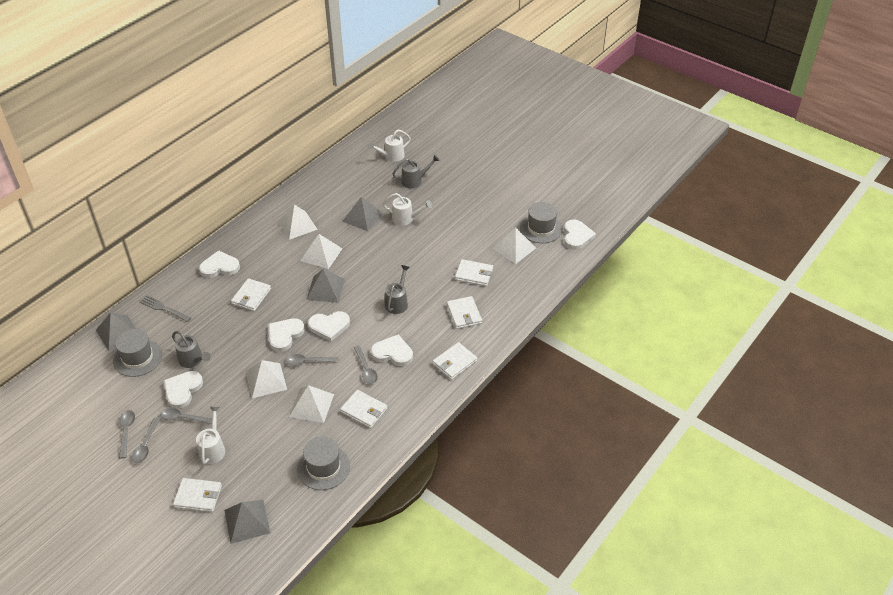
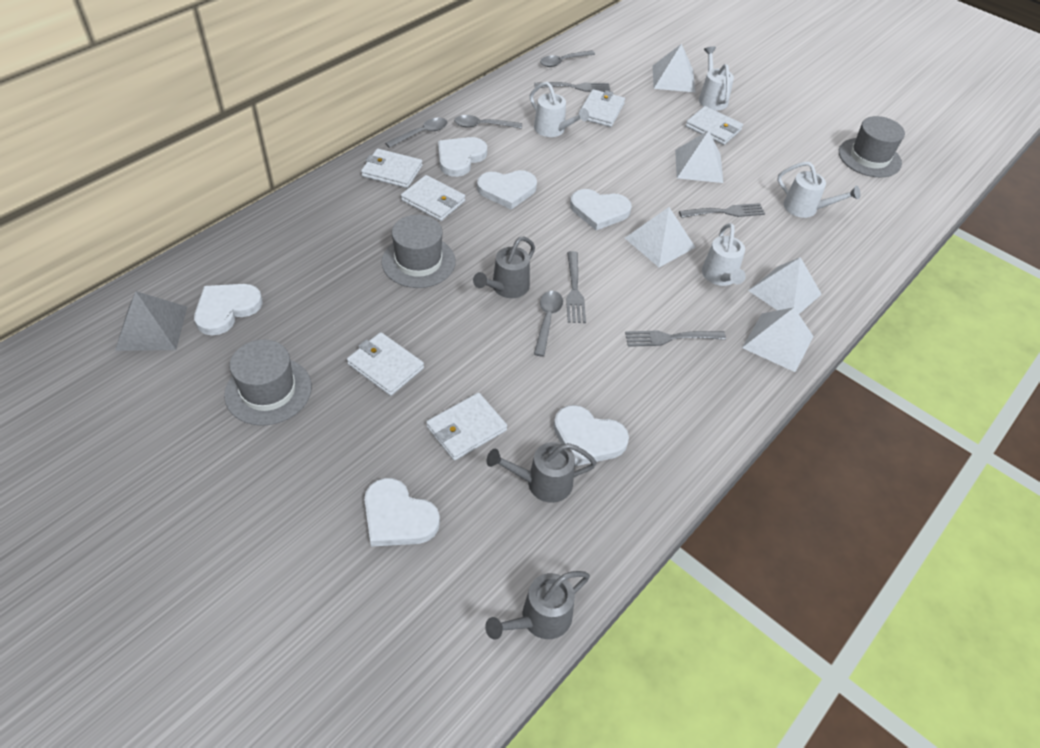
grey fork: [140,295,191,322] = 1 -> [534,82,610,92] [566,251,586,323] [625,330,726,347] [679,203,765,218] = 4
grey pyramid: [96,312,136,351] [224,500,270,544] [306,269,345,303] [342,197,384,231] = 4 -> [115,291,187,351] = 1
grey spoon: [119,410,135,458] [132,418,160,463] [160,408,212,424] [286,354,339,366] [354,346,378,384] = 5 -> [385,118,447,148] [454,115,522,129] [534,291,563,357] [540,50,595,67] = 4
white watering can: [196,406,225,465] [367,130,411,162] [383,193,432,226] = 3 -> [530,82,589,137] [699,46,734,110] [702,223,746,286] [777,162,860,218] = 4

